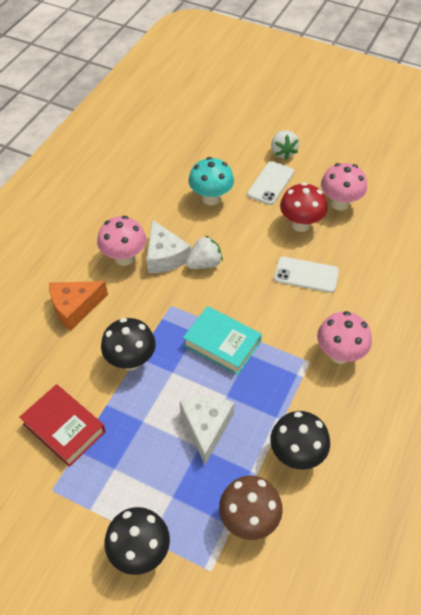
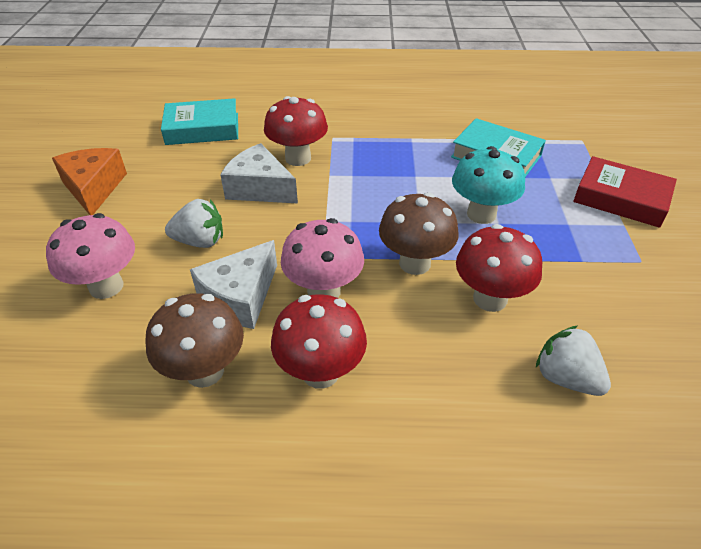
black mushroom: [101,318,156,370] [105,507,170,575] [270,411,330,470] = 3 -> none = 0
brown mushroom: [219,475,283,540] = 1 -> [146,293,244,388] [379,192,459,275] = 2
pink mushroom: [97,216,146,266] [317,311,372,364] [321,163,367,211] = 3 -> [46,213,135,299] [281,218,364,298] = 2
red mushroom: [280,182,327,232] = 1 -> [264,96,328,166] [271,294,367,389] [456,224,542,312] = 3
turquoise book: [183,306,262,375] = 1 -> [161,98,238,145] [451,118,546,177] = 2
white phone: [247,161,294,205] [274,256,339,293] = 2 -> none = 0

